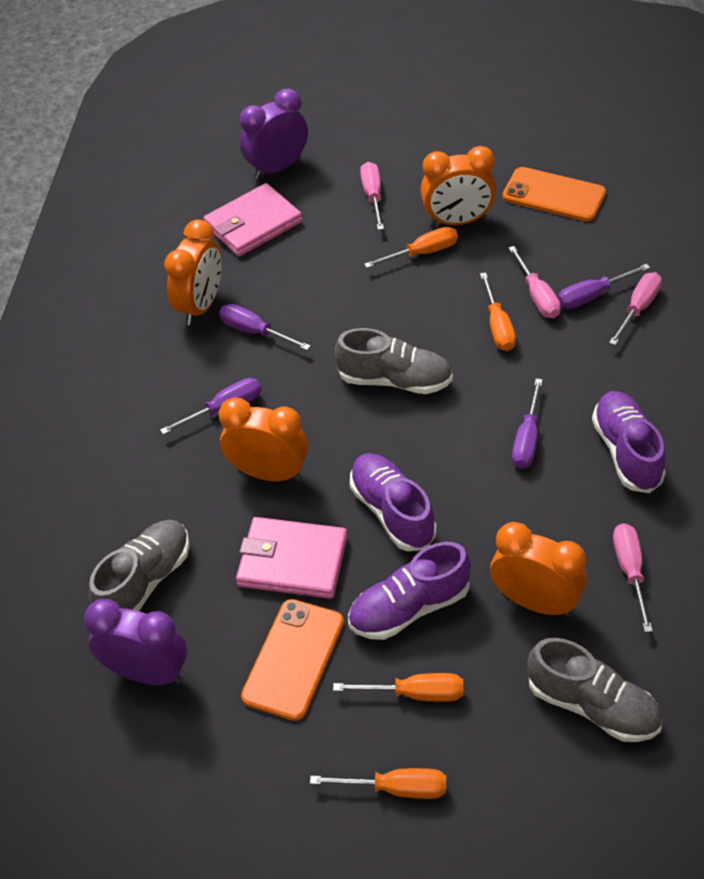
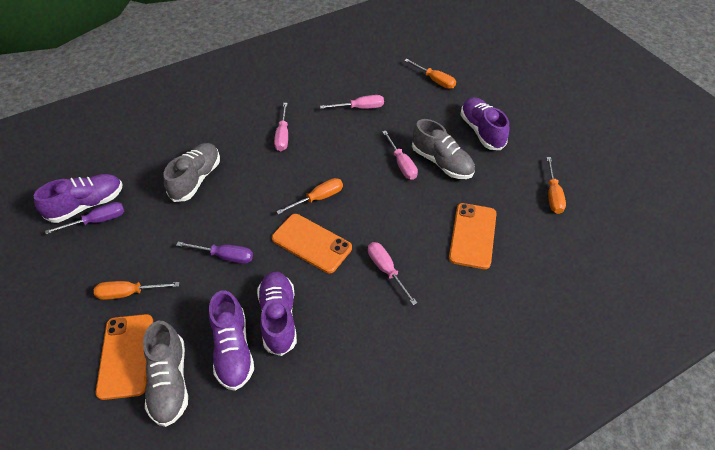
orange clock: [164,220,222,325] [219,397,308,481] [421,146,496,226] [490,522,587,616] = 4 -> none = 0
orange phone: [241,599,344,721] [502,167,606,221] = 2 -> [96,314,153,400] [272,214,352,273] [449,203,497,269] = 3
pink wallet: [203,183,302,257] [236,517,348,599] = 2 -> none = 0
purple clock: [84,599,187,685] [240,88,308,180] = 2 -> none = 0
purple screwdriver: [160,378,261,435] [219,304,311,350] [512,378,543,469] [558,264,650,309] = 4 -> [45,202,124,234] [176,242,253,264] = 2
purple shoe: [348,542,471,640] [350,453,436,551] [592,391,666,493] = 3 -> [34,174,123,223] [209,290,254,391] [257,271,297,356] [460,97,509,150] = 4

